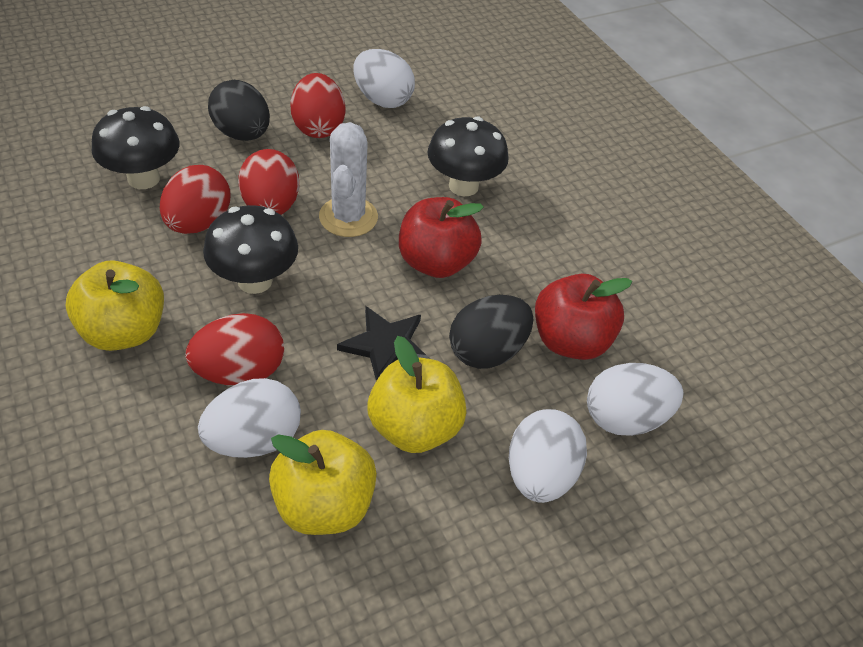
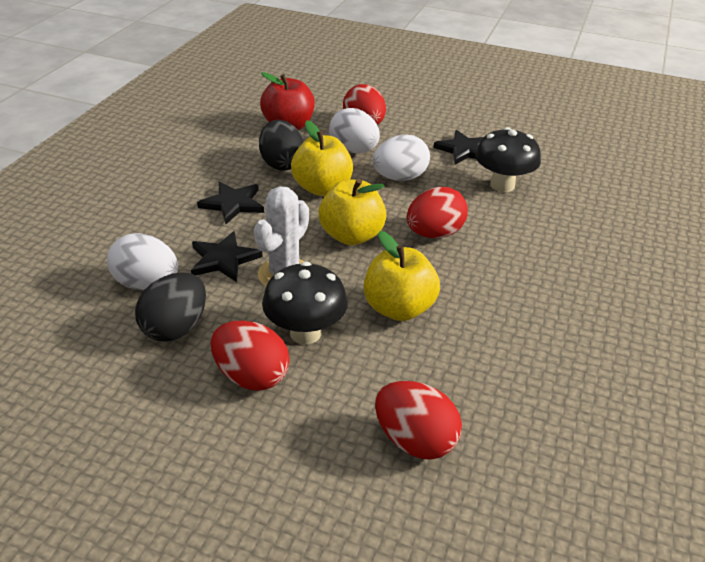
black mushroom: [92,106,179,189] [203,205,298,294] [428,117,509,196] = 3 -> [262,262,348,344] [475,127,541,192] = 2
black star: [337,306,430,381] = 1 -> [191,231,263,282] [197,182,264,224] [433,130,483,165] = 3
red apple: [399,197,484,278] [535,274,632,360] = 2 -> [260,72,315,130] = 1
white egg: [198,378,301,458] [353,49,415,108] [509,409,587,503] [587,363,683,436] = 4 -> [107,233,178,290] [329,108,380,153] [372,134,430,181] = 3

